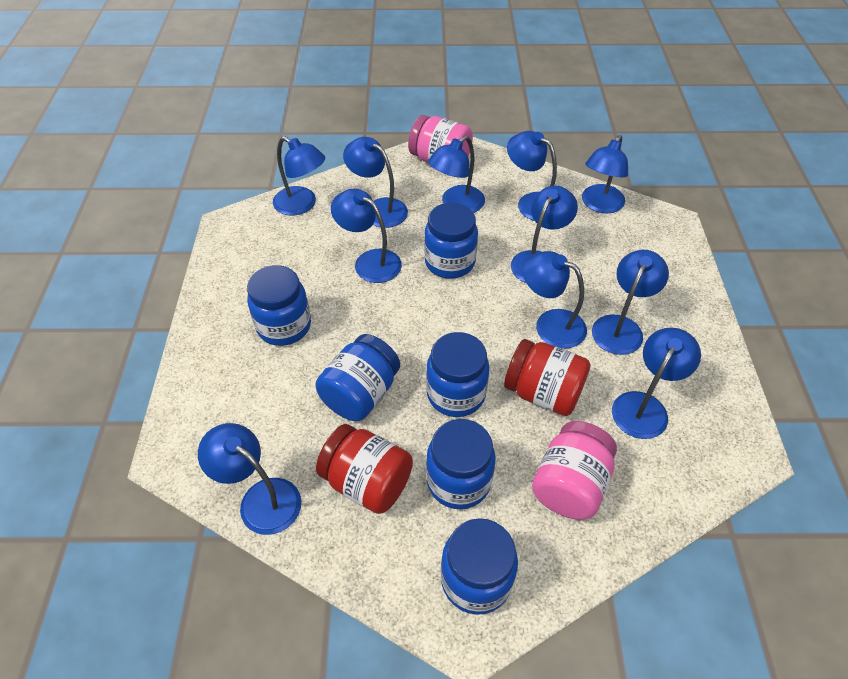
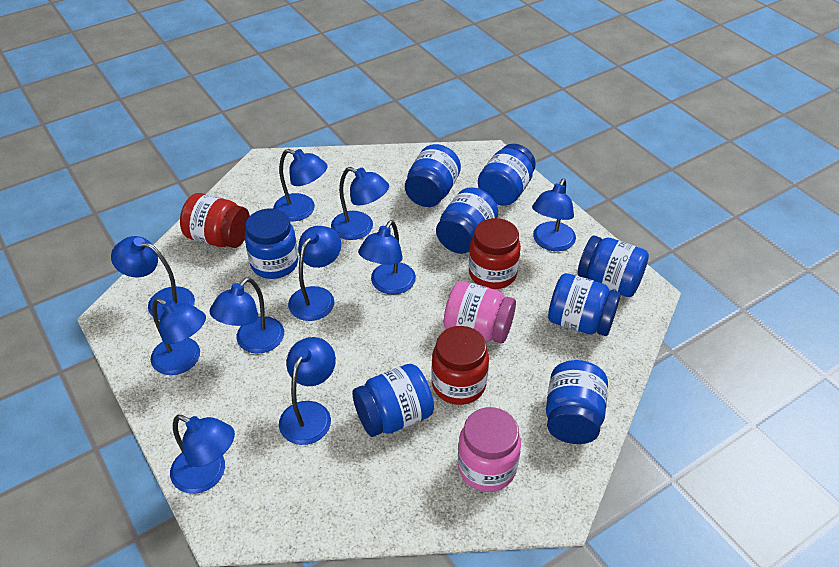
blue jar: [247,265,311,346] [315,334,400,421] [424,203,478,279] [426,332,489,417] [426,419,496,509] [441,518,518,615] = 6 -> [245,208,298,279] [352,364,434,437] [405,144,461,207] [436,187,498,254] [478,144,536,206] [546,360,608,444] [548,273,621,336] [578,235,649,297] = 8
blue lamp: [198,423,301,535] [273,137,325,216] [331,189,402,283] [343,137,408,228] [428,136,485,213] [507,131,557,221] [511,186,578,283] [522,251,587,349] [582,135,628,213] [592,250,669,355] [612,328,701,439] = 11 -> [111,236,195,320] [151,298,206,375] [170,415,235,494] [210,277,284,354] [273,149,328,221] [279,337,336,445] [288,226,341,321] [331,167,389,240] [358,220,416,295] [532,179,576,251] = 10
red jar: [316,424,413,514] [504,339,591,416] = 2 -> [180,193,250,248] [431,326,489,405] [469,218,521,289] = 3

